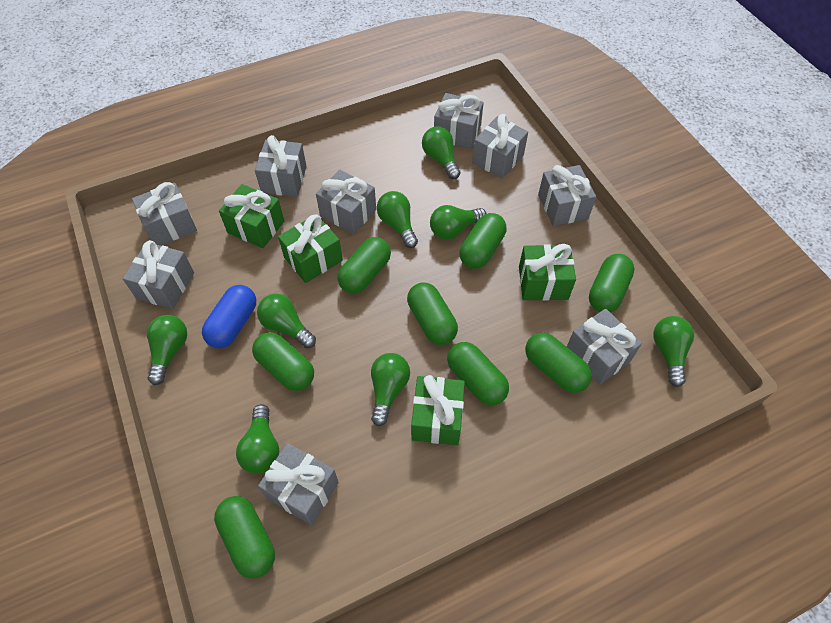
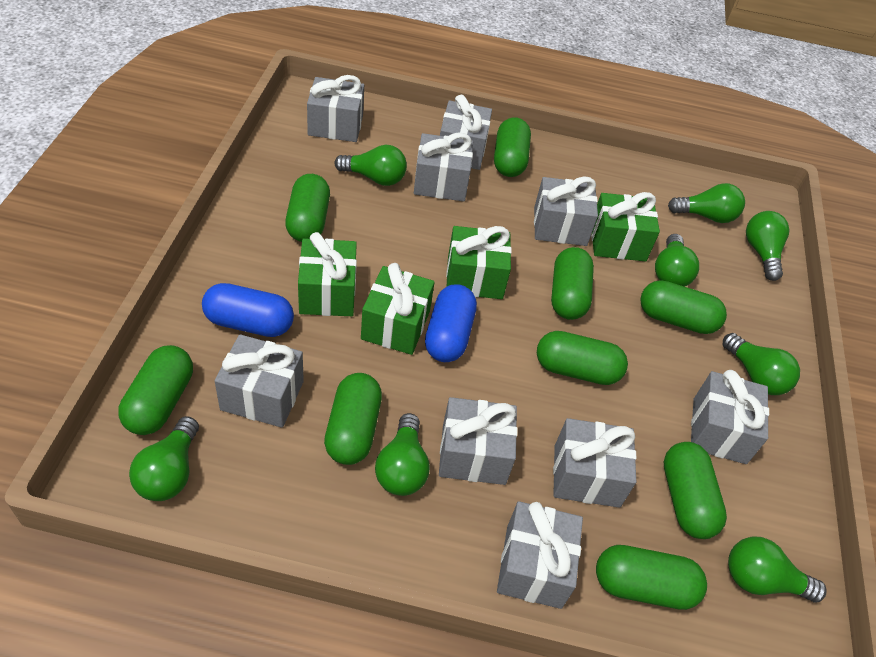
blue capsule: [202,285,256,348] = 1 -> [202,283,294,337] [425,284,477,362] = 2
green capsule: [214,496,275,579] [252,332,314,391] [337,237,391,294] [407,282,458,345] [447,342,509,405] [460,213,506,269] [525,333,592,393] [589,254,635,313] = 8 -> [118,345,193,435] [285,174,330,242] [324,373,382,465] [494,117,531,177] [537,331,628,385] [551,247,594,320] [596,545,707,610] [640,280,727,334] [664,442,727,539] = 9

